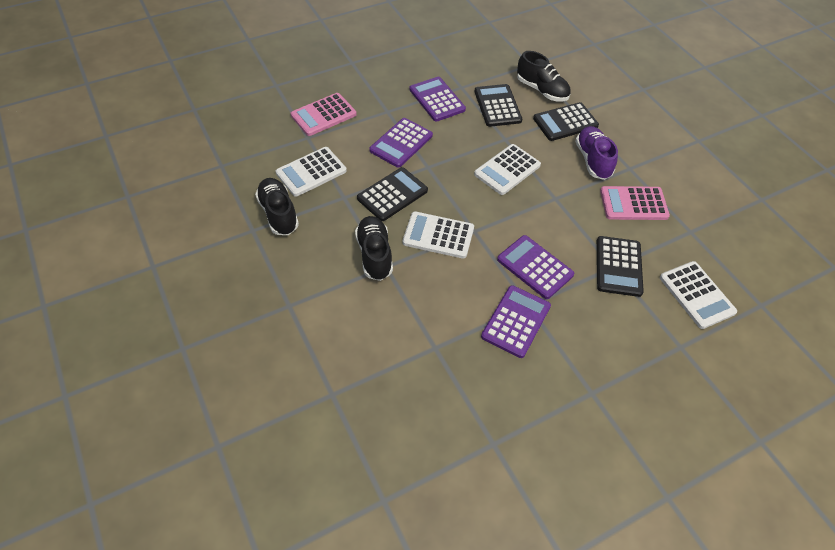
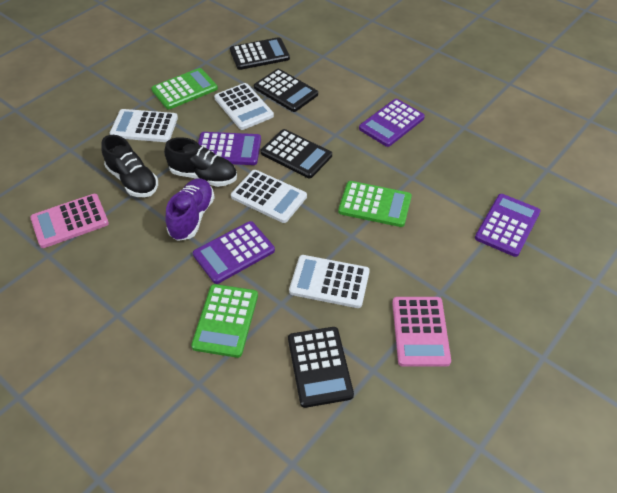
black shoe: [255,178,299,235] [355,216,393,281] [517,51,571,101] = 3 -> [101,135,158,197] [164,137,237,187] = 2
green calculator: none = 0 -> [151,68,218,109] [191,284,258,358] [338,181,412,227] = 3

